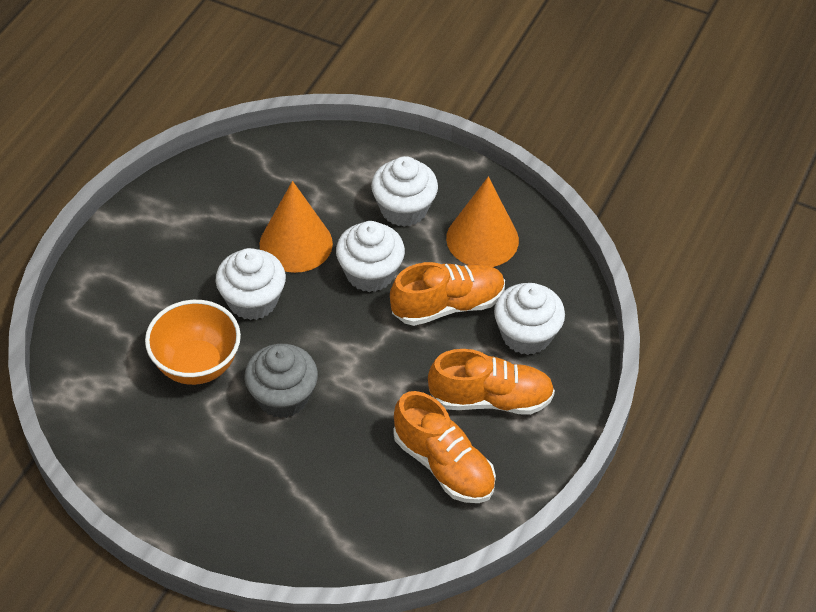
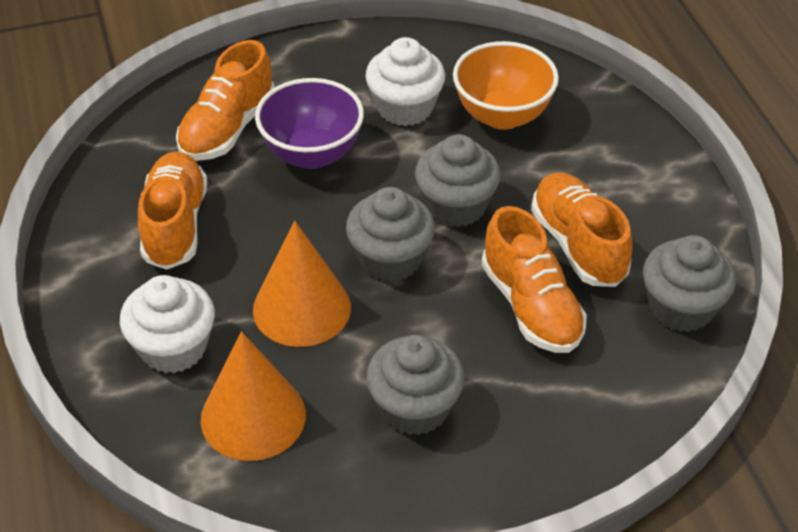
grey cupcake: [244,344,318,418] = 1 -> [346,187,435,282] [366,335,464,435] [415,134,501,227] [643,235,736,332] = 4
orange shoe: [390,262,505,326] [393,391,496,503] [428,349,555,415] = 3 -> [138,151,208,270] [176,40,274,161] [482,206,587,353] [531,172,633,287] = 4
purple bowl: none = 0 -> [255,78,364,169] = 1
white cupcake: [215,248,286,320] [336,221,405,292] [371,156,438,227] [494,283,565,355] = 4 -> [120,275,215,373] [365,37,445,126] = 2

